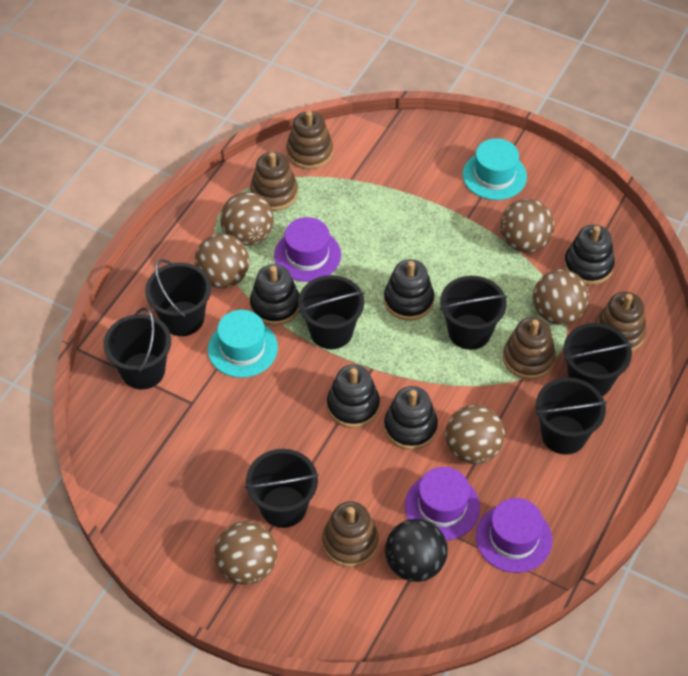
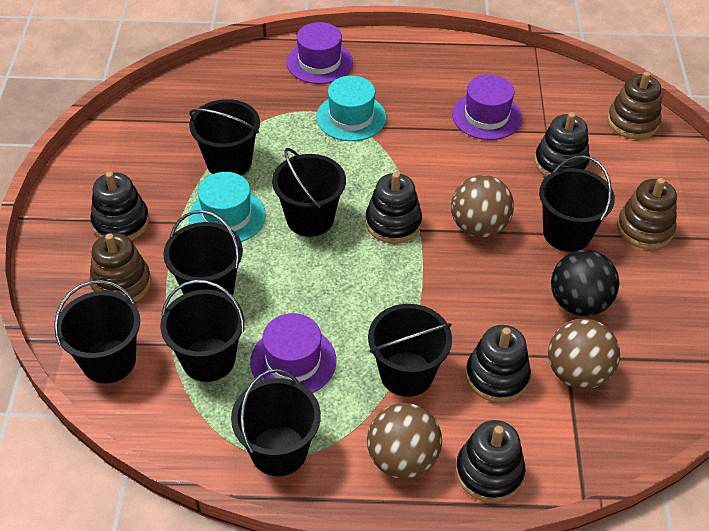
black bucket: [103,308,171,389] [145,259,211,336] [245,449,319,528] [298,275,364,349] [440,276,507,350] [535,378,607,455] [564,323,633,396] = 7 -> [54,280,140,383] [160,280,244,382] [163,210,243,296] [189,99,260,176] [231,369,321,476] [272,148,346,237] [368,304,452,397] [539,155,615,252] = 8
brown ball: [195,234,249,288] [214,521,277,585] [220,192,274,246] [445,405,505,464] [500,199,554,253] [533,269,589,325] = 6 -> [367,403,442,479] [451,175,514,238] [548,318,620,389] = 3
brown stacking toy: [250,152,298,211] [286,111,333,169] [322,501,379,567] [503,317,556,380] [595,292,647,351] = 5 -> [89,233,151,302] [607,71,661,139] [617,178,677,249] = 3

